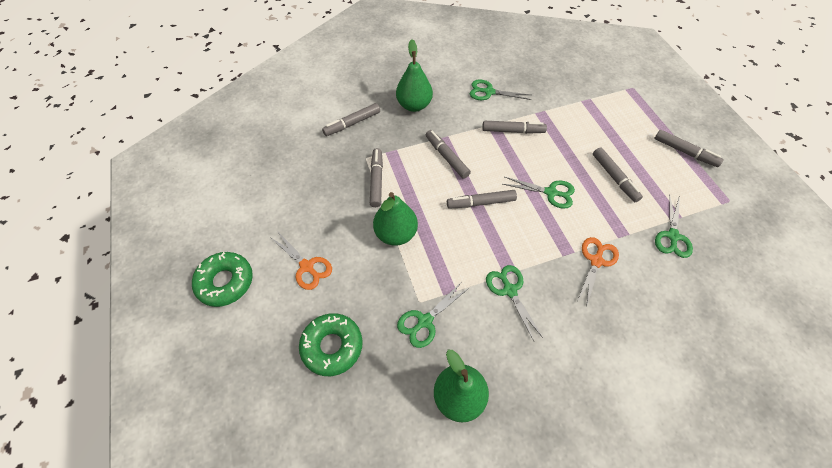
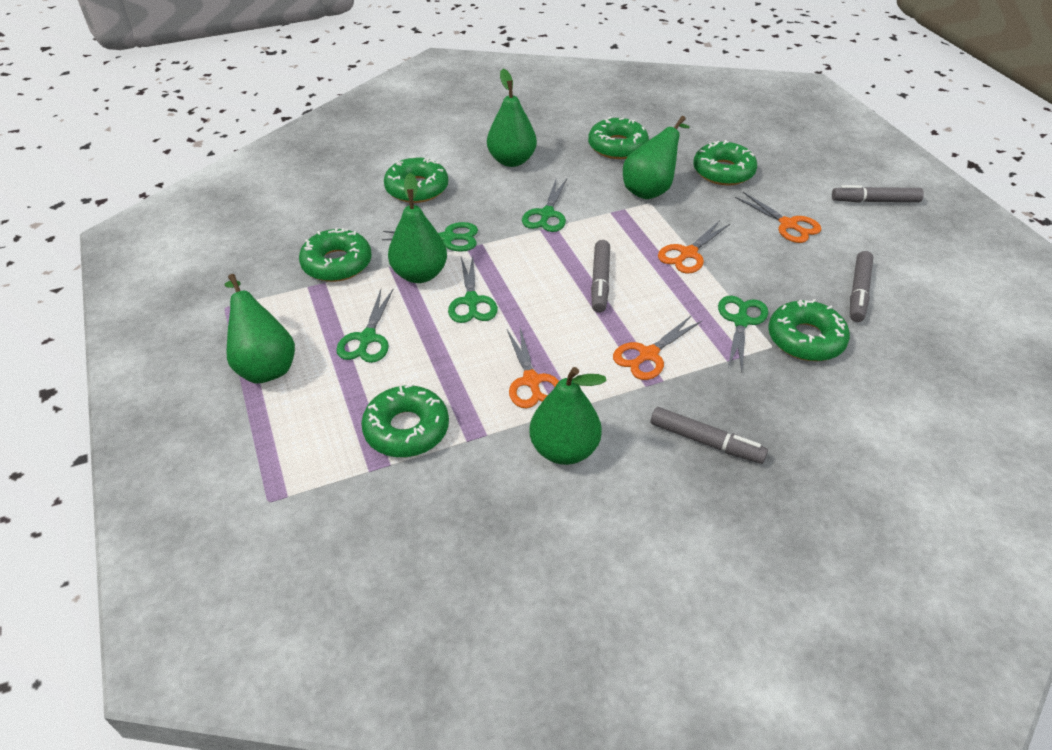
green donut: [192,252,253,307] [299,313,363,376] = 2 -> [299,228,372,282] [361,384,449,457] [384,156,448,203] [588,117,649,159] [693,140,757,186] [768,299,850,361] = 6
green pear: [373,192,418,246] [396,39,433,112] [434,350,489,422] = 3 -> [224,274,295,384] [388,173,447,283] [487,69,537,167] [529,367,607,465] [623,116,690,199] = 5
grey marker: [322,103,380,136] [370,148,383,207] [426,130,471,179] [447,190,517,209] [482,121,547,134] [593,147,643,202] [654,130,723,167] = 7 -> [591,240,610,313] [651,407,768,464] [832,185,924,203] [850,251,873,322] = 4
orange scissors: [270,232,332,290] [577,237,619,308] = 2 -> [507,328,559,408] [613,315,702,380] [658,220,730,273] [735,192,822,243] = 4

